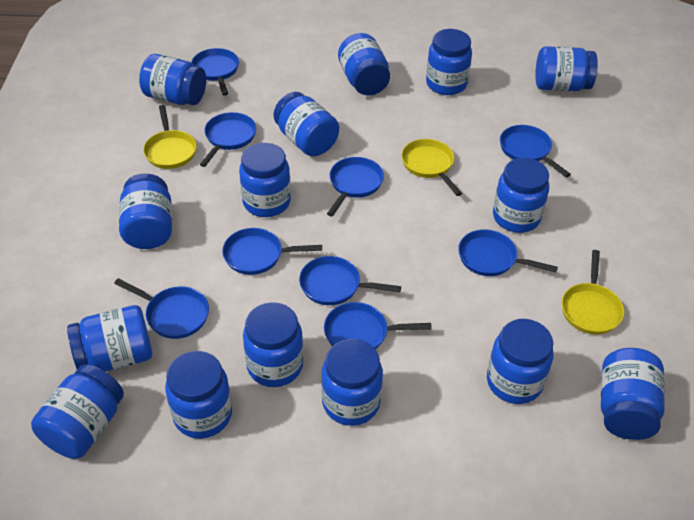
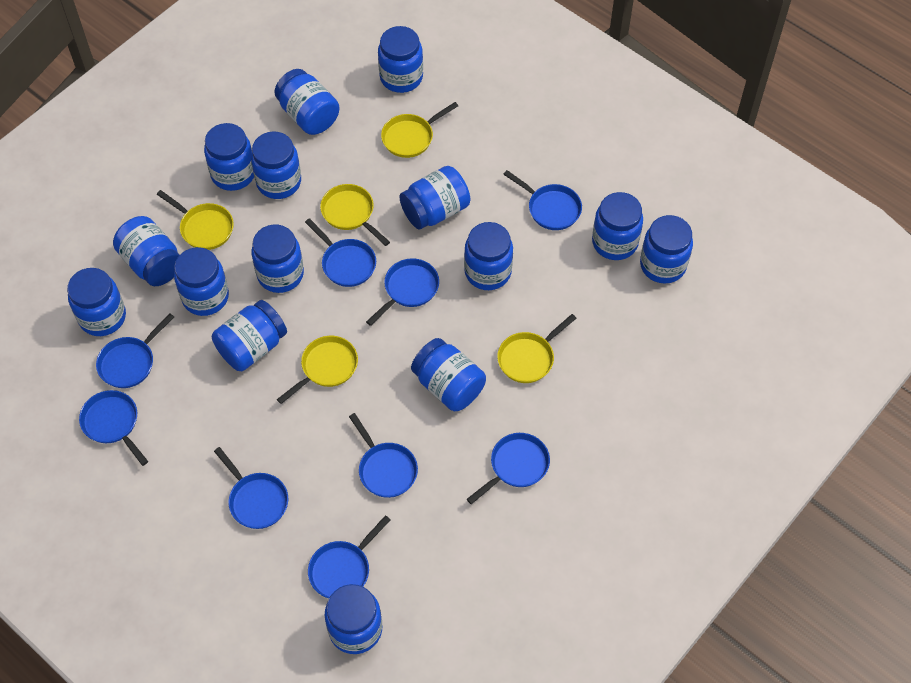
yellow pan: [143,105,197,169] [401,139,462,196] [561,250,624,335] = 3 -> [157,190,234,250] [277,336,358,404] [320,184,390,246] [381,102,458,158] [497,314,577,383] = 5

